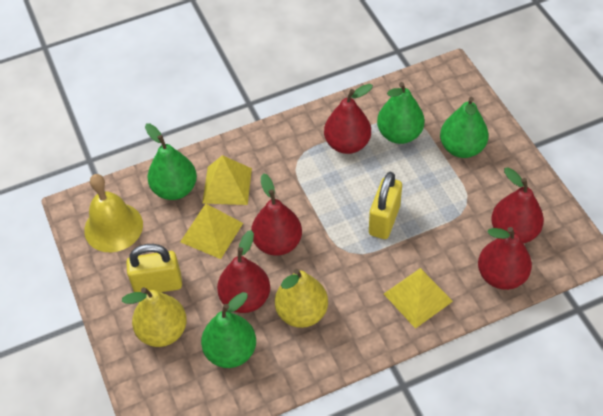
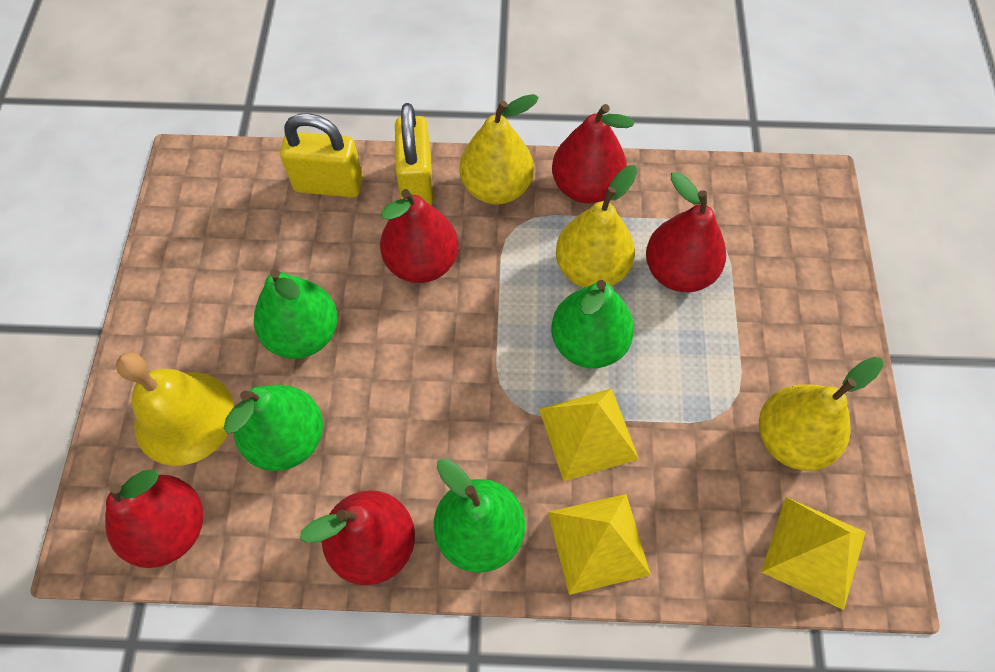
yellow pear: [122,287,187,347] [275,269,328,328] = 2 -> [460,94,539,204] [556,165,637,288] [759,357,883,471] = 3

